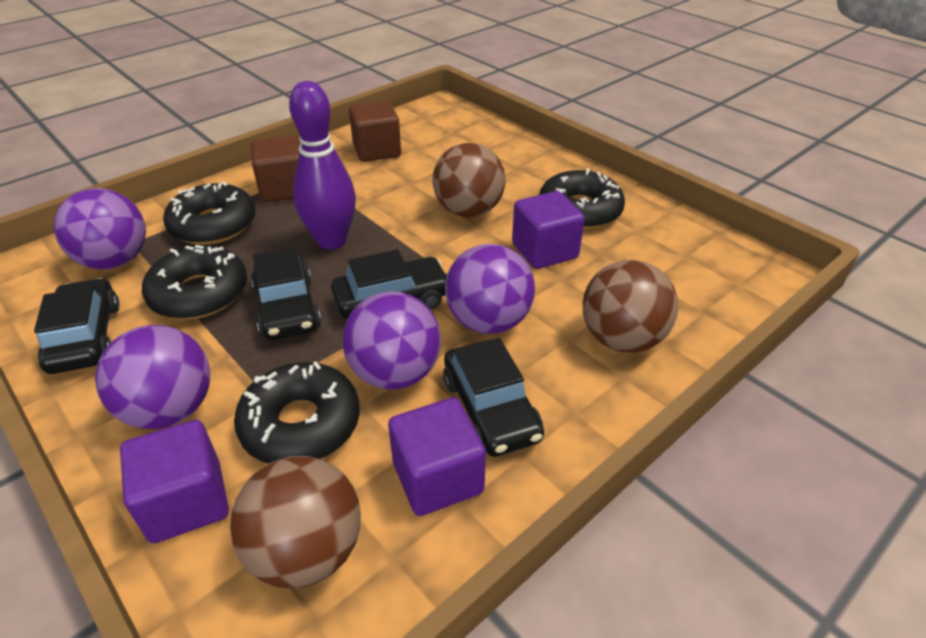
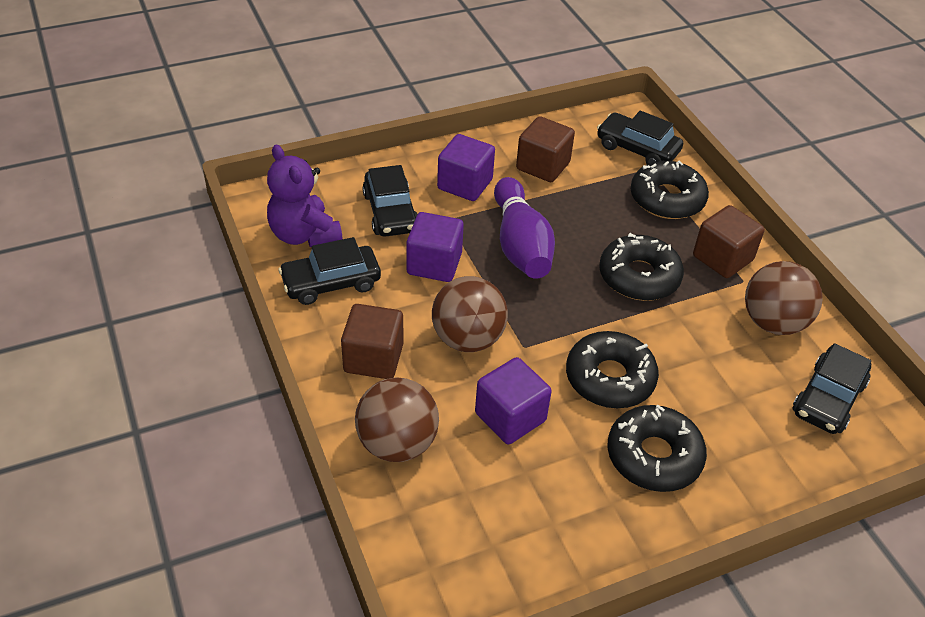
brown cube: [251,136,300,202] [349,101,401,162] = 2 -> [341,304,403,379] [516,116,575,182] [693,205,765,278] = 3
purple ball: [54,188,146,270] [95,325,210,429] [343,291,441,390] [445,244,535,334] = 4 -> none = 0
purple teddy bear: none = 0 -> [267,144,343,247] = 1

